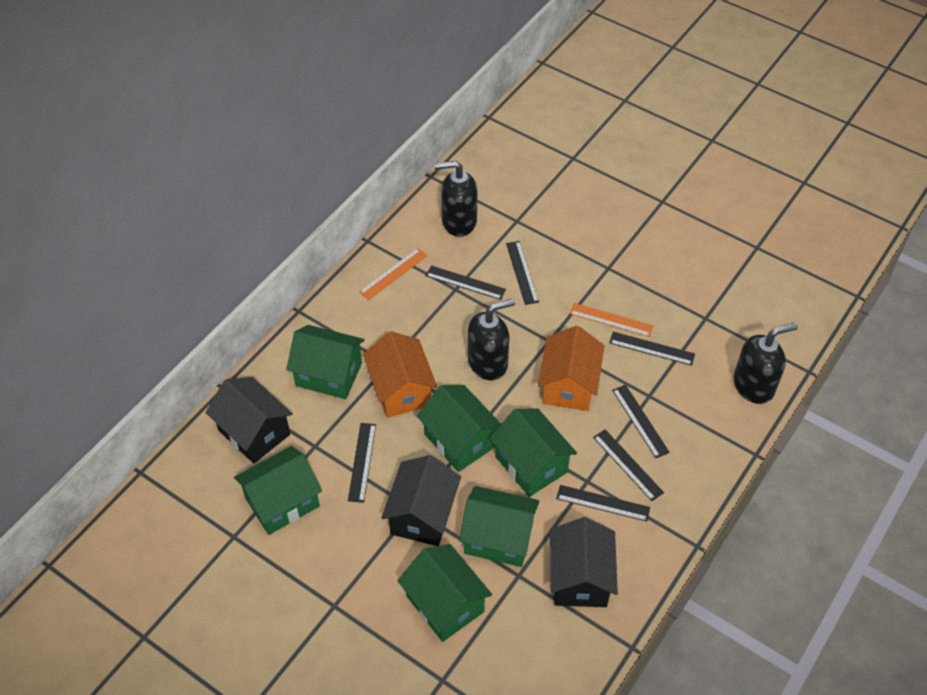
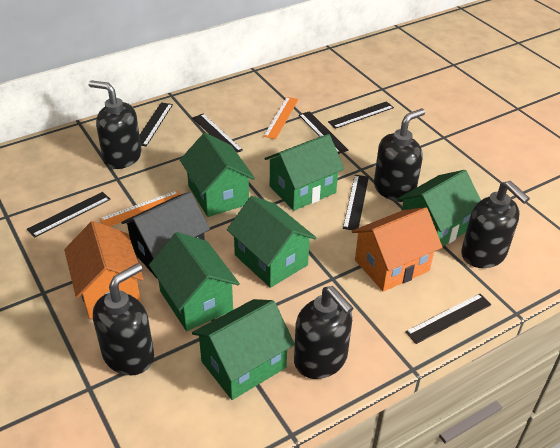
black house: [205,377,293,464] [381,455,461,546] [550,517,618,607] = 3 -> [121,192,210,278] = 1
black soap dispenser: [434,160,477,237] [468,299,515,380] [734,323,798,404] = 3 -> [88,80,142,169] [93,263,154,375] [294,286,353,379] [374,108,425,202] [461,181,530,268] = 5

